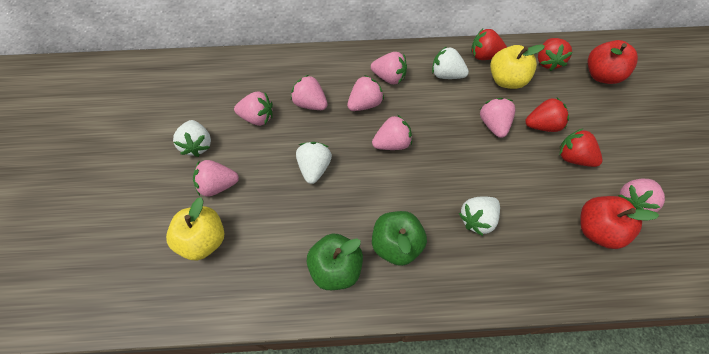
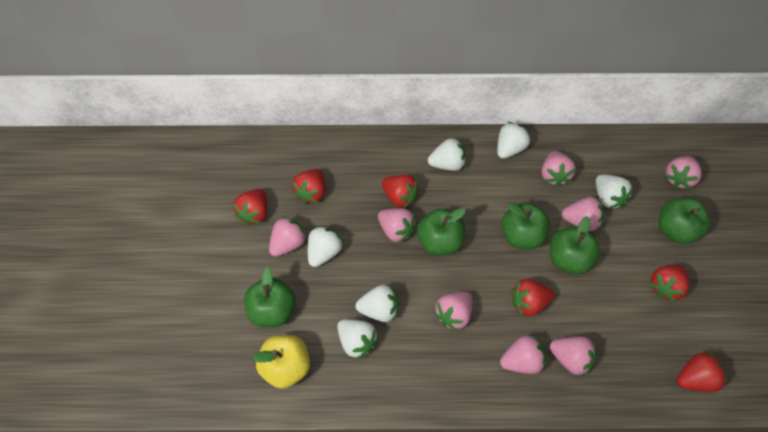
green apple: [307,233,363,290] [372,211,427,266] = 2 -> [244,267,296,327] [417,208,466,256] [501,203,550,249] [550,216,600,274] [659,198,710,244] = 5
red apple: [580,196,659,249] [588,40,638,84] = 2 -> none = 0
red strawberry: [471,29,507,60] [525,98,569,132] [538,38,573,71] [560,129,602,167] = 4 -> [233,189,267,225] [292,169,325,204] [382,175,420,208] [512,279,554,316] [649,265,689,303] [677,352,727,392] = 6
white strawberry: [173,120,211,157] [296,142,332,184] [432,46,469,79] [459,196,500,236] = 4 -> [308,226,343,267] [337,319,379,360] [355,285,399,322] [428,137,466,171] [497,122,530,159] [596,175,633,209] = 6
yellow apple: [166,197,225,260] [490,44,545,89] = 2 -> [252,335,310,389] = 1

